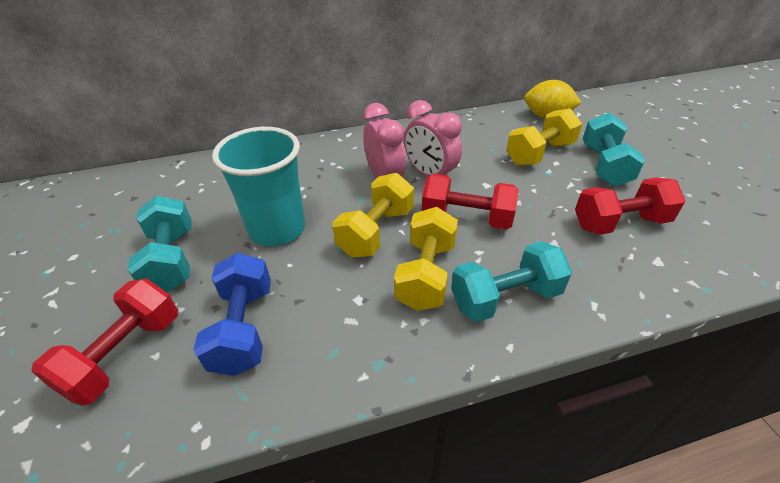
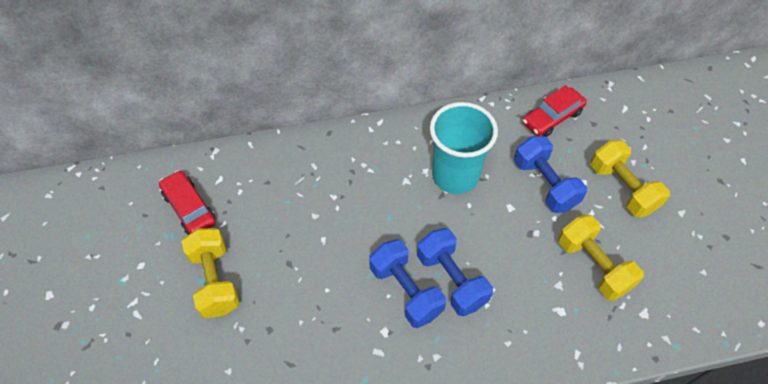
blue dumbbell: [193,253,271,376] = 1 -> [369,239,446,328] [417,228,493,316] [514,136,587,213] = 3
pink clock: [363,103,406,179] [404,100,462,176] = 2 -> none = 0
red car: none = 0 -> [159,170,216,235] [523,85,587,137] = 2
red dumbbell: [31,279,178,406] [422,174,519,230] [575,177,685,235] = 3 -> none = 0
turquoise dumbbell: [128,196,192,292] [451,241,572,322] [583,113,645,186] = 3 -> none = 0
yellow lemon: [524,80,581,119] = 1 -> none = 0

